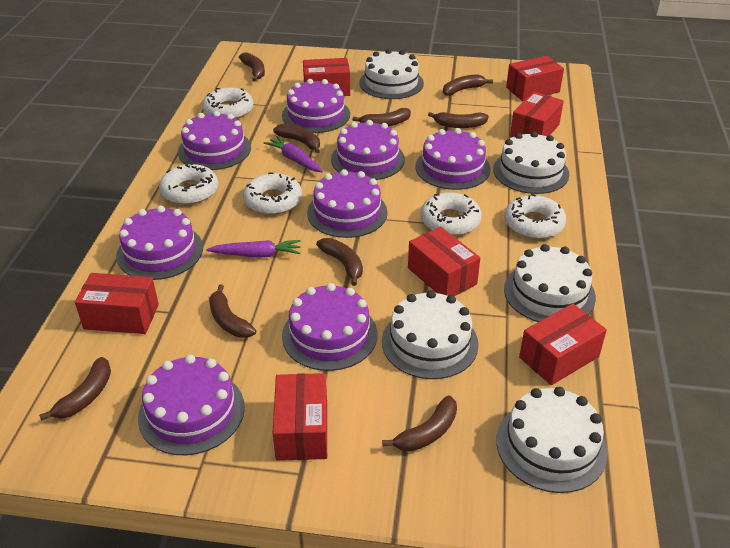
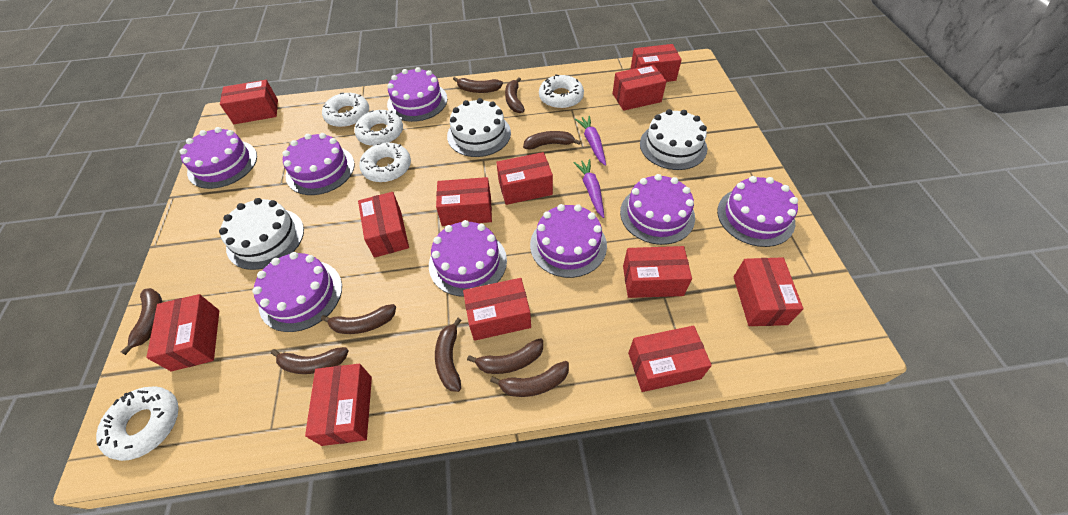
red box: [75,273,159,334] [273,373,327,461] [303,58,350,96] [408,227,480,296] [506,56,564,101] [510,92,564,137] [519,303,607,385] = 7 -> [146,294,219,371] [220,80,278,124] [305,364,372,446] [358,192,409,258] [436,177,492,226] [463,278,531,341] [496,152,553,205] [613,65,667,111] [623,246,692,298] [628,326,712,392] [631,44,682,82] [733,257,803,326] = 12
white cake: [359,49,424,99] [382,290,479,379] [493,131,569,194] [496,387,608,493] [504,244,596,322] = 5 -> [219,198,304,270] [447,98,511,157] [640,109,707,170] = 3

